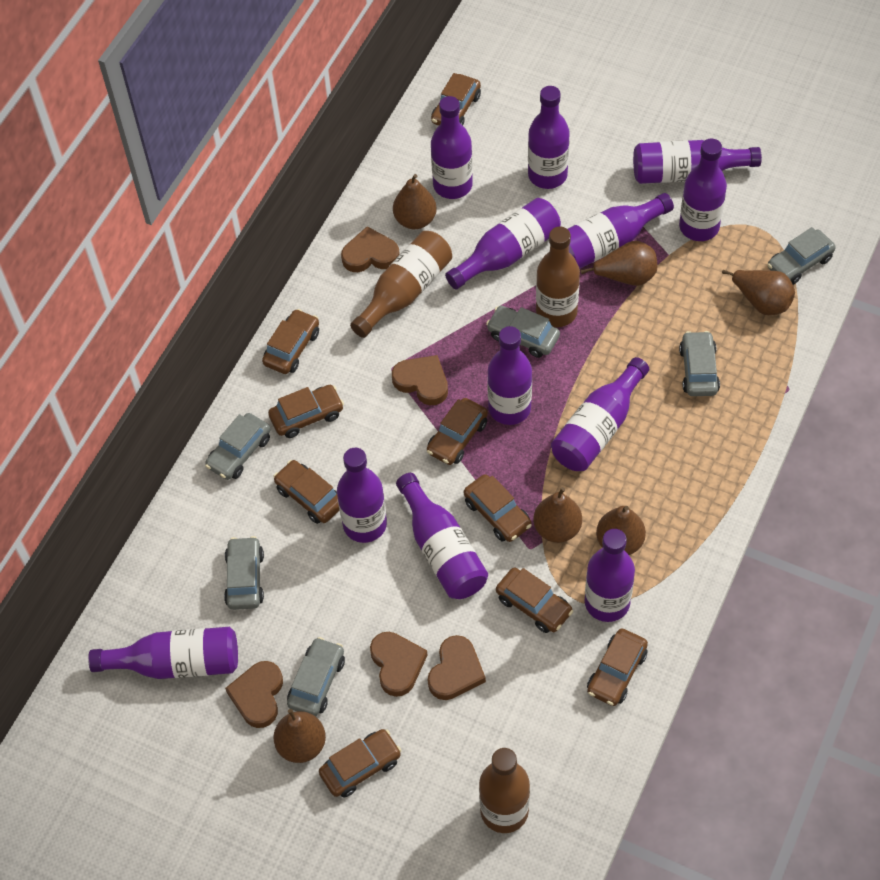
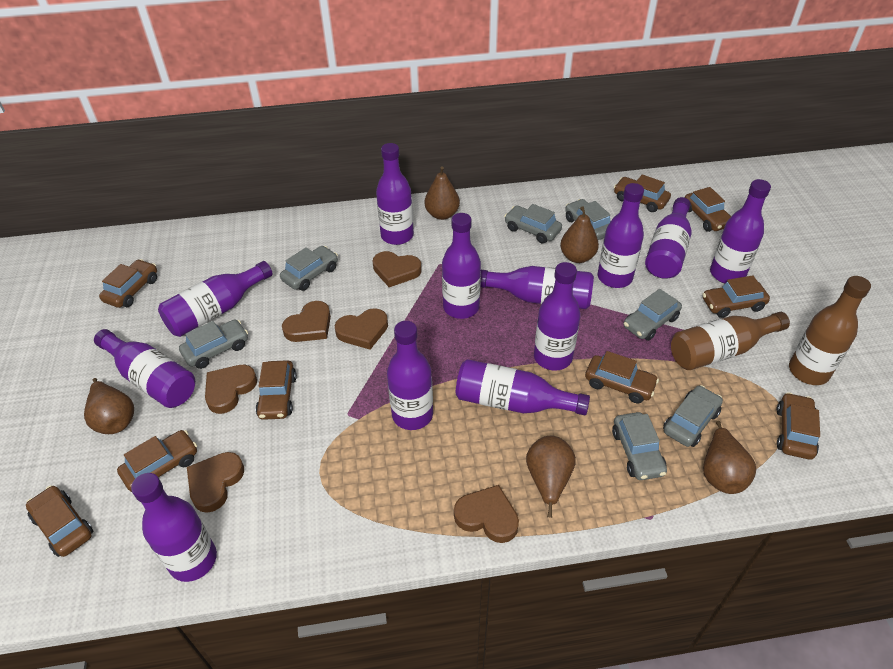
brown bottle: [350,231,452,338] [479,748,530,833] [536,227,580,327] = 3 -> [671,312,790,370] [789,276,871,385] = 2
brown heart: [225,661,283,728] [341,226,400,272] [370,632,428,697] [392,355,448,405] [428,635,486,700] = 5 -> [187,452,244,513] [205,365,257,414] [282,301,331,342] [335,308,388,350] [373,251,422,287] [454,485,519,543] = 6
brown pear: [274,709,326,763] [393,174,437,229] [534,487,582,543] [581,241,657,286] [596,506,646,555] [722,270,795,315] = 6 -> [84,378,134,434] [425,166,460,220] [526,436,576,518] [560,207,599,263] [703,421,756,494] = 5
grey car: [205,413,271,480] [224,536,264,610] [287,637,345,717] [486,306,560,358] [679,331,720,396] [767,227,836,285] = 6 -> [179,320,248,369] [280,246,338,291] [504,204,562,244] [565,199,611,240] [612,412,667,480] [623,289,682,341] [663,385,723,447] = 7

